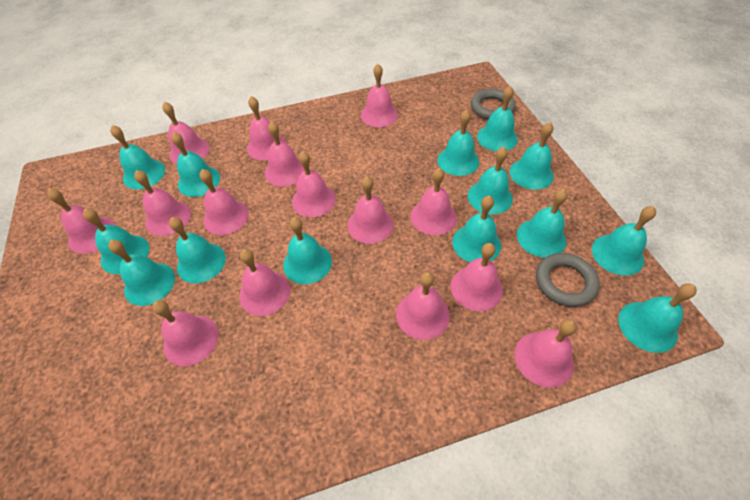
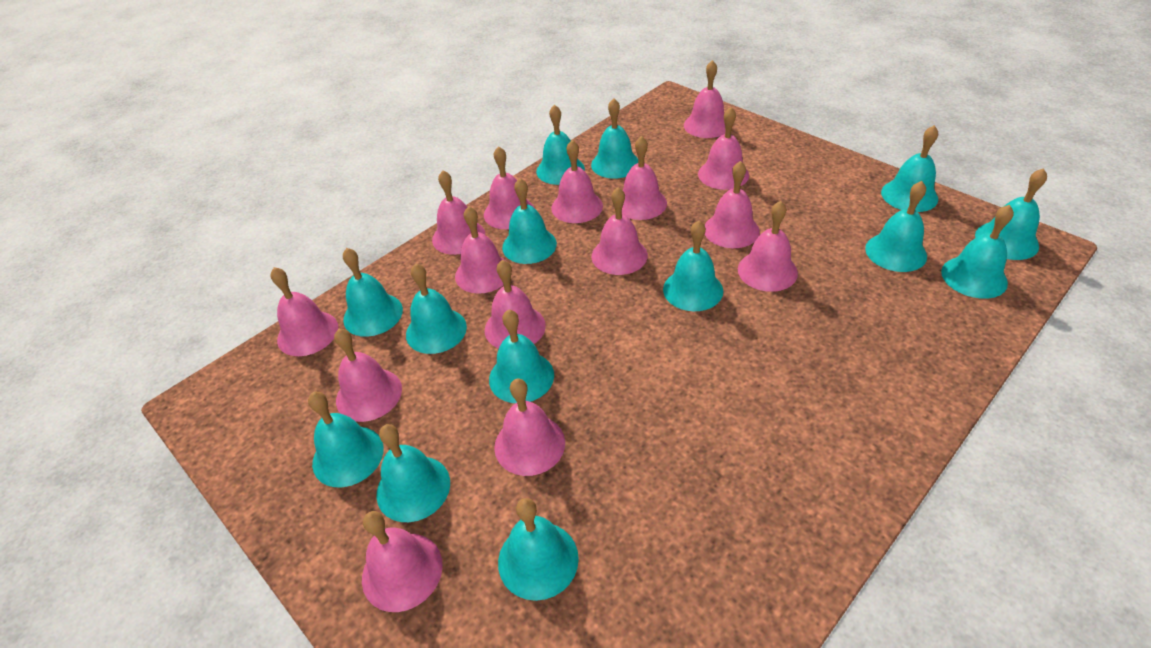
grey ring: [471,89,516,120] [536,253,600,307] = 2 -> none = 0

